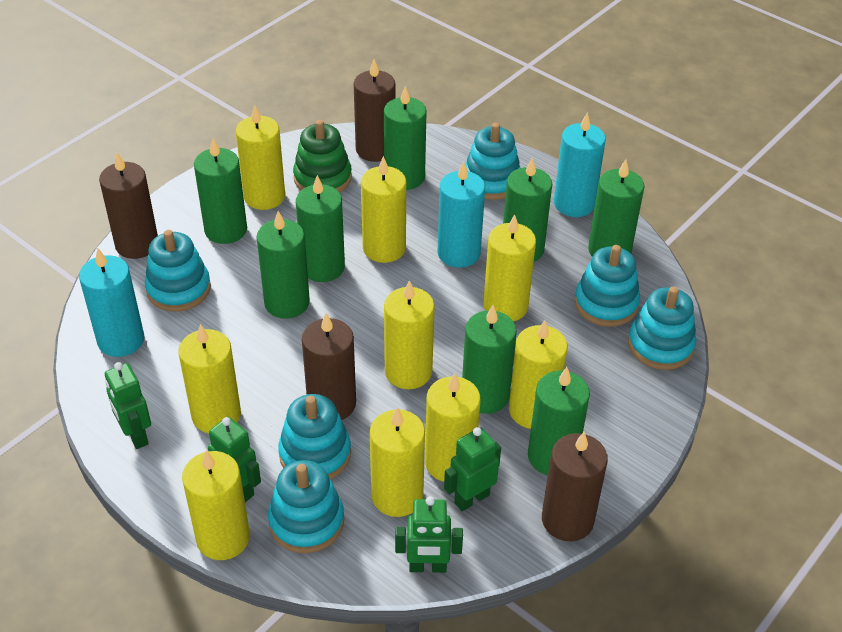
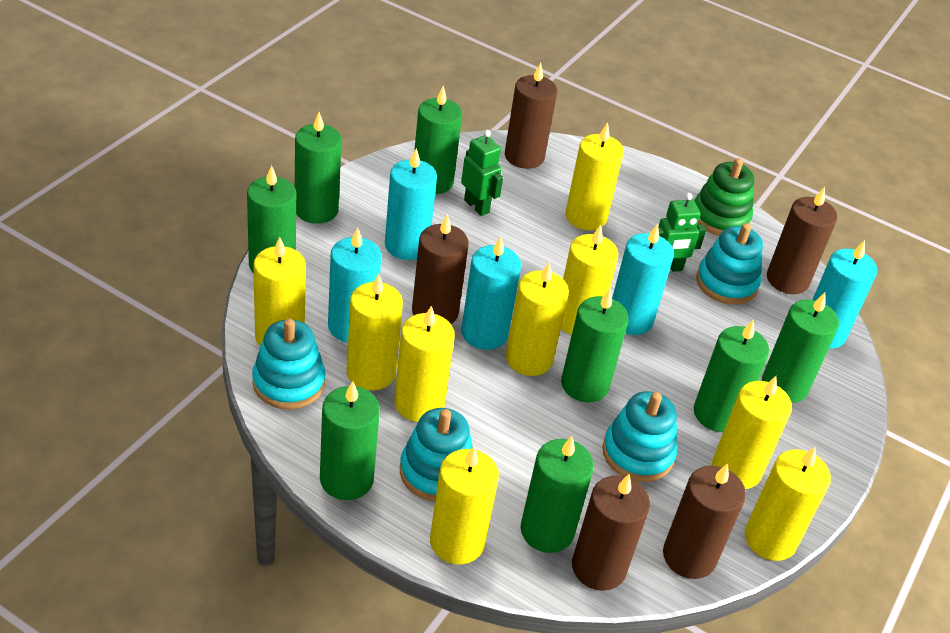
brown candle: [99,152,158,259] [302,313,356,420] [354,59,395,162] [542,432,608,541] = 4 -> [412,214,469,324] [505,63,557,169] [572,474,650,591] [663,463,746,579] [767,187,837,294] = 5
green robot: [105,362,151,449] [208,417,261,502] [395,496,463,573] [444,427,501,511] = 4 -> [461,130,503,216] [658,193,706,272] = 2
turquoise candle: [79,248,144,357] [437,161,485,268] [554,112,606,217] = 3 -> [328,227,382,343] [385,148,437,260] [461,236,521,350] [612,224,674,335] [812,240,877,349] = 5
turquoise stacking toy: [145,230,211,312] [268,460,344,553] [278,394,351,479] [465,123,520,200] [574,245,640,327] [628,286,697,370] = 6 -> [252,318,326,409] [400,408,473,502] [602,391,677,482] [696,223,763,305] = 4

